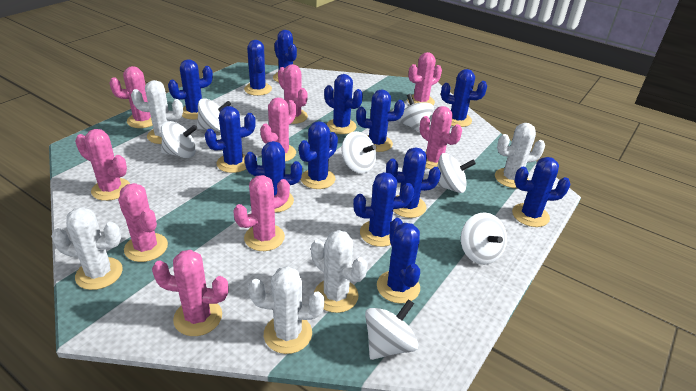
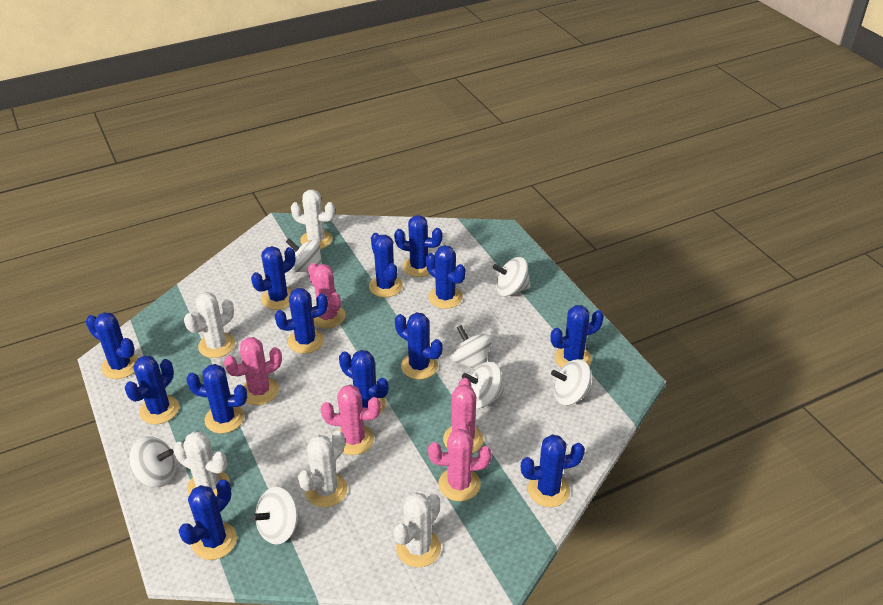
pink cactus: [75,129,130,201] [109,66,153,128] [118,183,168,262] [152,250,229,336] [233,175,290,251] [260,97,296,162] [278,64,308,124] [407,52,442,105] [420,106,462,169] = 9 -> [224,337,282,405] [308,263,346,329] [321,385,381,455] [428,429,492,501] [443,378,484,453] = 5

